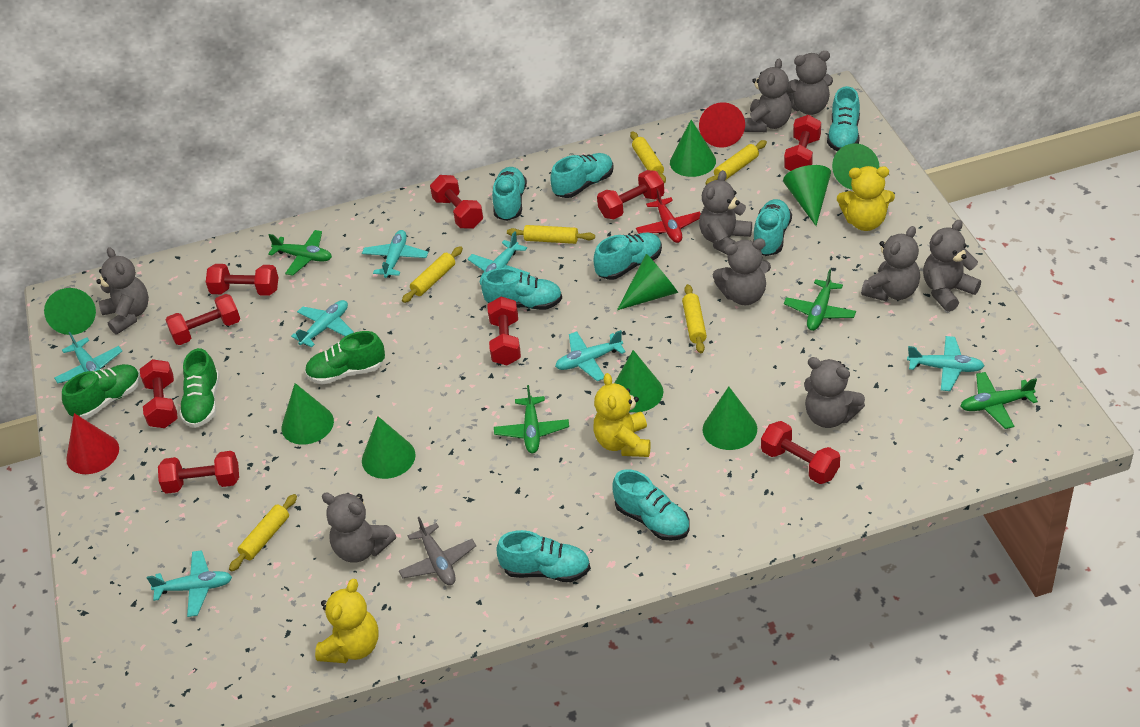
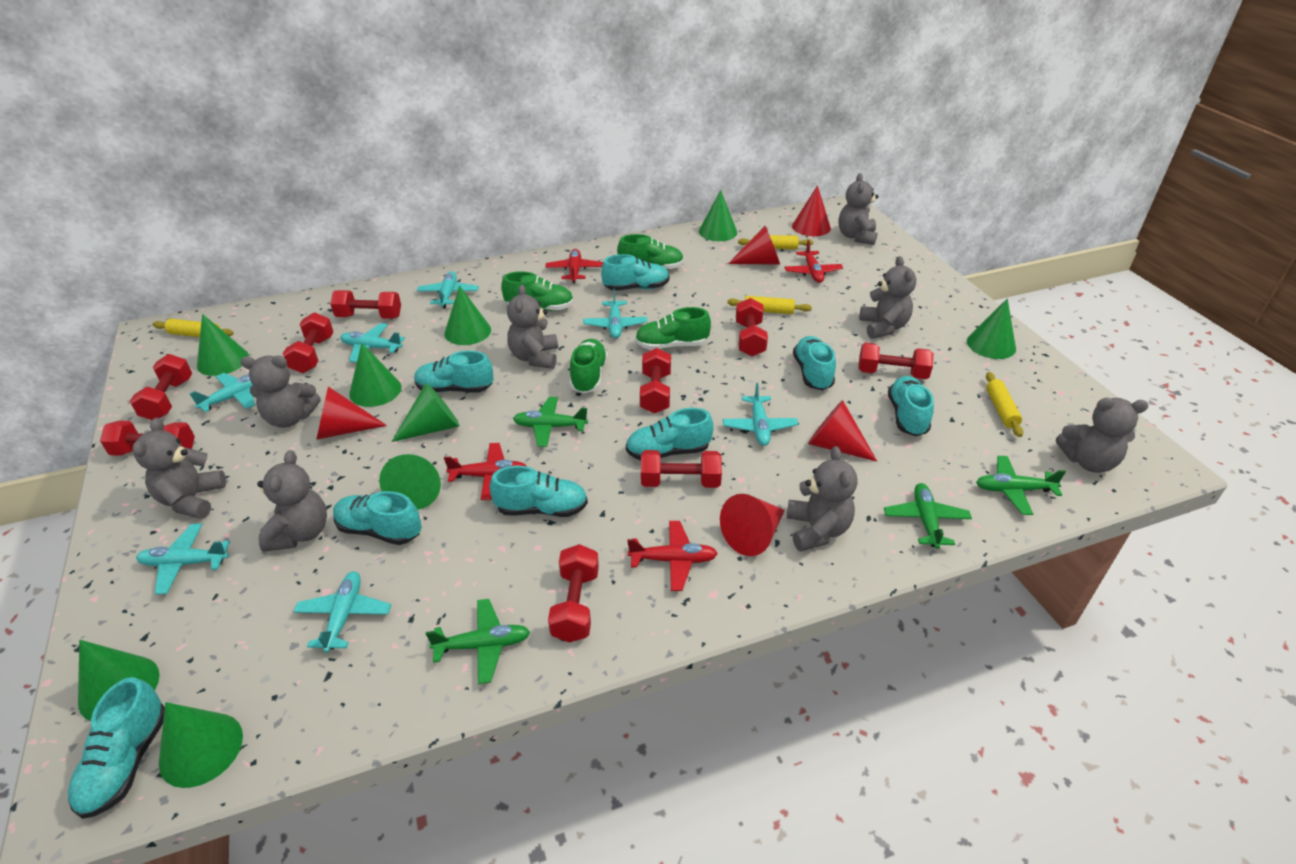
green shoe: [62,364,141,419] [179,348,220,428] [305,331,385,385] = 3 -> [501,271,573,311] [570,339,608,393] [617,234,684,270] [635,307,711,350] = 4
grey plane: [399,517,476,585] = 1 -> none = 0
grey teddy bear: [96,247,149,335] [322,492,396,563] [699,170,752,255] [712,238,771,305] [744,59,792,132] [786,51,833,115] [804,357,865,428] [861,226,920,301] [923,220,981,312] = 9 -> [132,418,226,519] [240,355,321,428] [257,450,327,552] [507,285,558,369] [787,446,857,552] [838,173,879,245] [859,256,916,339] [1056,398,1148,473] = 8
red cone: [66,413,119,474] [699,102,745,148] = 2 -> [316,386,387,440] [720,494,785,556] [728,226,780,265] [792,185,831,236] [808,400,877,461] = 5
red plane: [636,188,701,243] = 1 -> [444,443,527,500] [545,249,603,283] [627,521,718,591] [784,240,843,283] = 4
yellow rolling pin: [229,494,297,572] [402,246,463,303] [507,225,595,244] [630,131,666,183] [682,284,707,353] [705,140,767,185] = 6 -> [152,319,234,337] [727,296,812,314] [738,235,813,249] [986,372,1023,437] = 4
yellow teddy bear: [315,579,379,663] [593,373,651,457] [837,166,895,231] = 3 -> none = 0

